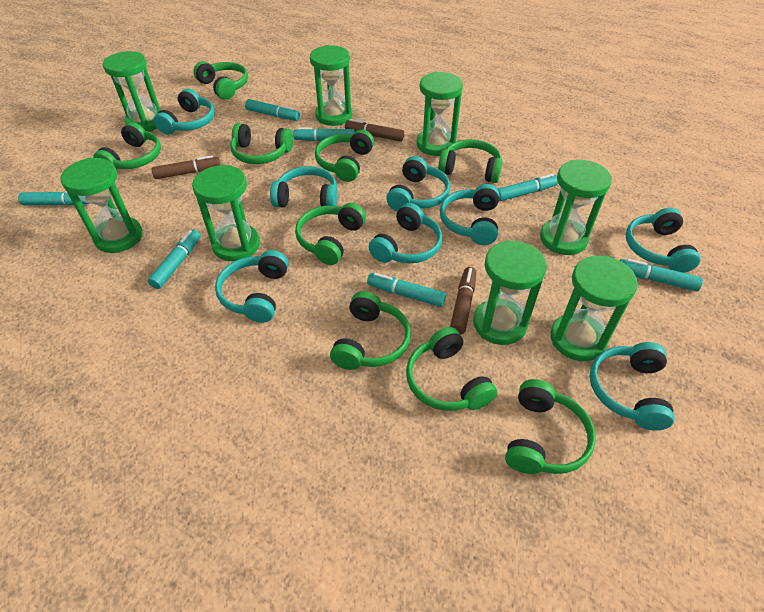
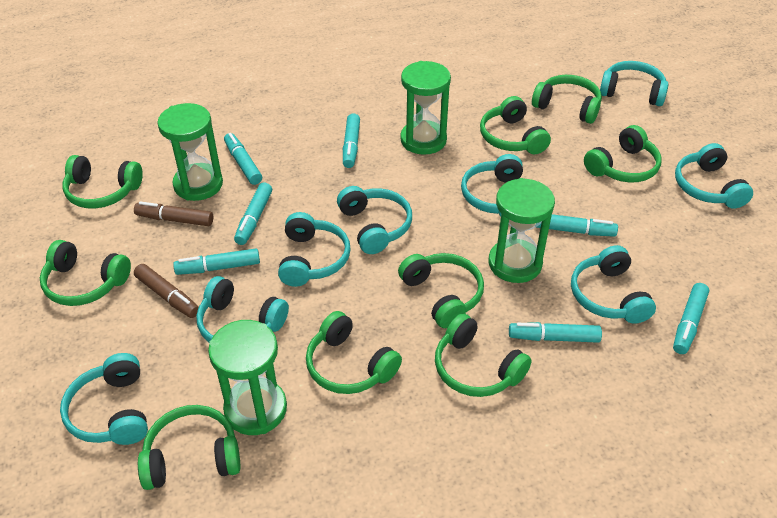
brown marker: [152,155,220,179] [345,119,404,142] [450,267,476,335] = 3 -> [134,201,213,226] [134,264,199,318] = 2
green hourglass: [61,158,143,253] [103,51,161,132] [192,165,260,261] [310,45,353,126] [417,72,463,156] [473,240,547,345] [540,160,612,255] [551,256,638,361] = 8 -> [157,103,223,201] [208,320,287,435] [400,61,451,155] [489,178,555,283] = 4

